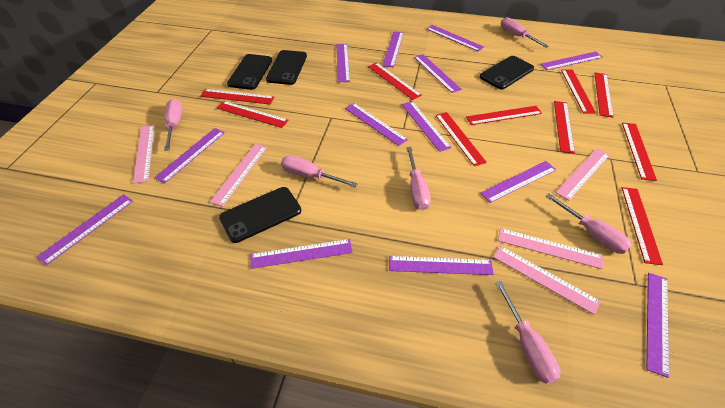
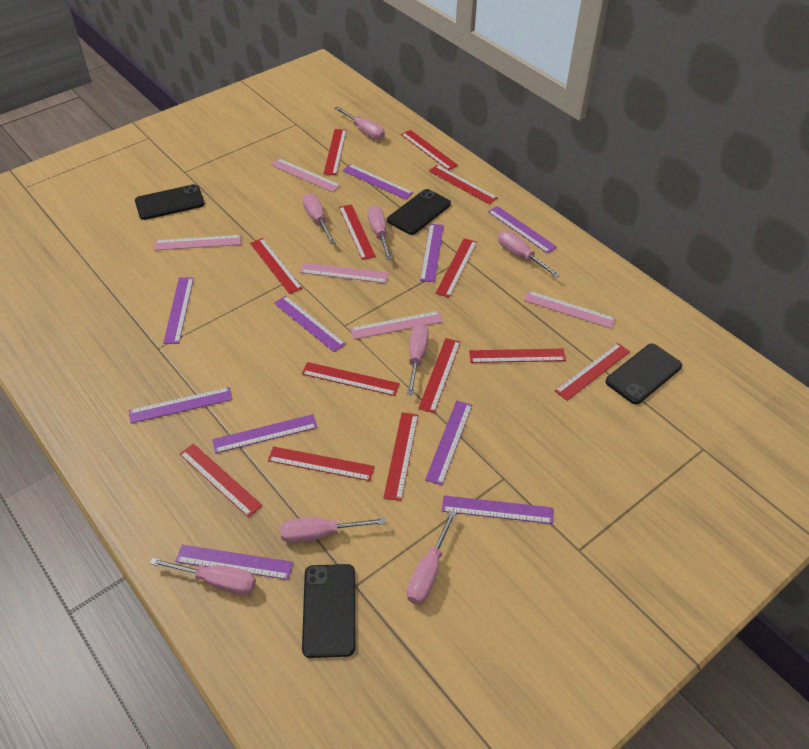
pink screwdriver: [164,99,182,151] [281,155,358,187] [406,147,431,210] [495,281,561,384] [501,17,549,48] [545,194,632,254] = 6 -> [150,557,256,595] [280,518,386,543] [303,193,335,244] [334,106,385,140] [368,206,392,260] [407,324,429,395] [407,510,457,604] [498,231,560,278] = 8
purple ruler: [37,194,133,265] [154,128,225,183] [250,239,353,269] [336,44,350,82] [345,103,408,146] [382,31,404,67] [389,256,494,275] [402,101,451,152] [414,54,462,93] [426,25,484,52] [480,161,556,203] [540,52,603,70] [646,273,669,378] = 13 -> [129,387,233,423] [163,278,194,344] [175,545,293,580] [212,414,317,453] [274,296,346,352] [342,164,413,200] [420,224,444,282] [425,400,472,485] [442,495,553,524] [488,206,557,254] = 10
red ruler: [201,89,274,105] [217,101,289,128] [368,63,422,100] [435,112,487,166] [466,106,542,125] [554,101,575,154] [561,69,596,114] [594,72,614,117] [622,123,657,181] [622,187,663,265] = 10 -> [180,443,262,517] [250,238,303,294] [268,446,375,481] [302,362,400,396] [324,129,347,175] [339,204,376,260] [383,412,418,501] [401,130,458,170] [418,338,461,413] [429,165,497,204] [436,238,477,298] [469,349,566,363] [555,343,630,401] = 13

